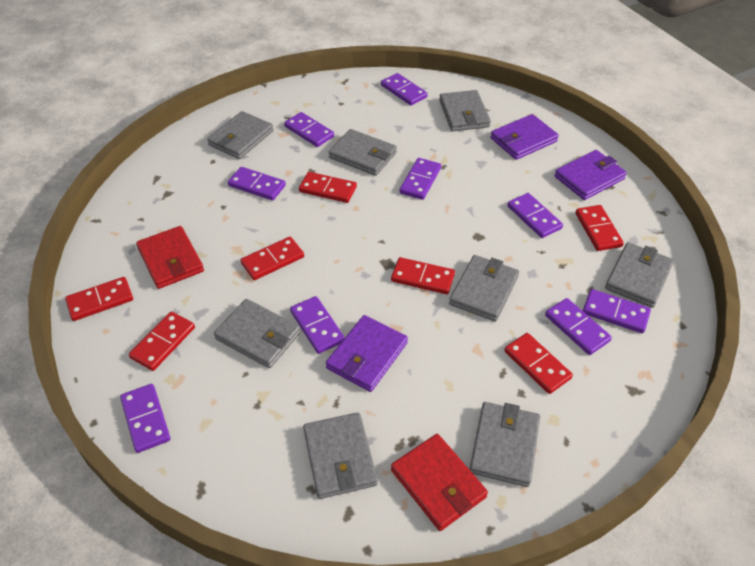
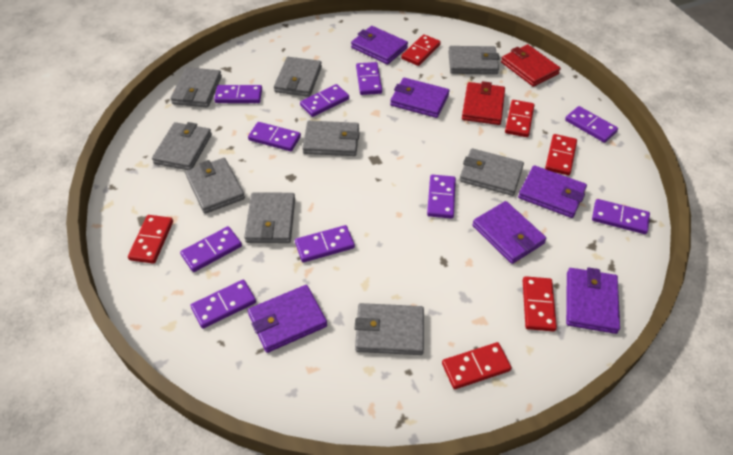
grey wallet: [207,111,273,159] [214,299,301,368] [303,412,378,499] [329,129,397,176] [439,90,491,131] [449,255,519,322] [469,402,540,487] [605,242,674,308] = 8 -> [152,122,212,170] [171,67,222,107] [185,158,245,214] [244,192,295,243] [274,57,322,97] [302,121,360,156] [354,303,424,355] [448,46,499,74] [460,148,524,196] = 9
purple domino: [120,384,170,453] [228,167,286,201] [284,112,334,147] [290,296,345,354] [381,73,428,105] [399,158,441,200] [508,193,563,238] [545,298,612,355] [583,289,651,333] = 9 -> [180,226,242,272] [190,280,256,329] [214,85,262,103] [248,122,301,151] [295,225,355,262] [300,84,349,117] [356,62,382,95] [427,175,456,219] [565,106,618,143] [592,199,650,234] = 10
purple wallet: [326,315,408,392] [491,114,559,160] [554,150,627,200] = 3 -> [248,285,327,353] [351,26,408,65] [390,78,450,118] [472,201,546,264] [518,165,587,218] [566,267,620,334] = 6
red domino: [65,277,133,321] [129,312,195,371] [240,237,304,280] [299,172,357,203] [391,257,455,294] [504,333,573,394] [575,205,624,251] = 7 -> [128,215,173,264] [401,34,441,66] [442,342,512,389] [505,100,535,137] [523,276,557,332] [545,134,577,175] = 6

